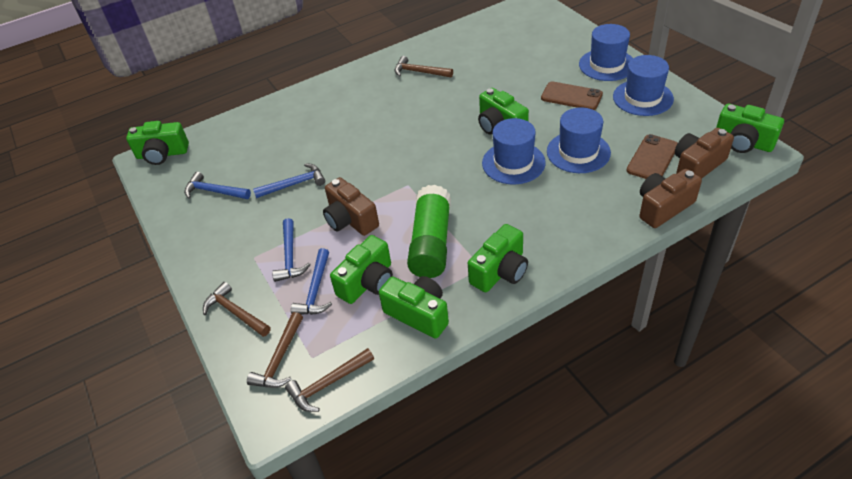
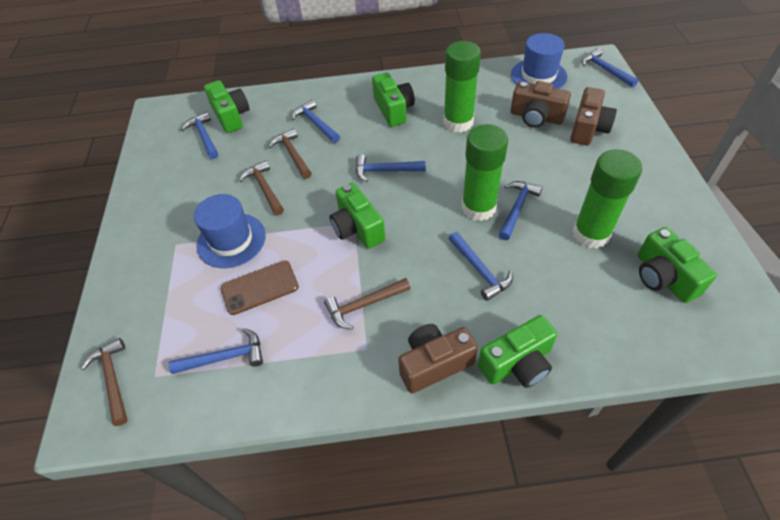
blue hammer: [184,172,251,199] [253,163,325,198] [272,218,311,282] [291,248,332,315] = 4 -> [169,328,263,374] [181,112,218,159] [291,100,340,143] [356,154,426,182] [449,232,513,301] [499,181,543,240] [582,48,639,87] = 7
blue hat: [482,118,546,185] [547,107,611,173] [579,24,633,81] [613,55,674,116] = 4 -> [194,194,266,268] [511,33,567,89] = 2
brown phone: [541,81,603,110] [626,134,678,179] = 2 -> [221,260,299,315] = 1
green camera: [126,121,189,165] [330,235,393,304] [379,276,449,339] [468,224,528,292] [478,88,529,135] [716,104,784,153] = 6 -> [204,80,250,133] [330,183,385,249] [372,72,415,127] [478,315,557,388] [638,227,717,303] = 5
green glue stick: [407,185,451,278] = 1 -> [443,41,481,133] [461,124,508,221] [572,149,642,248] = 3

